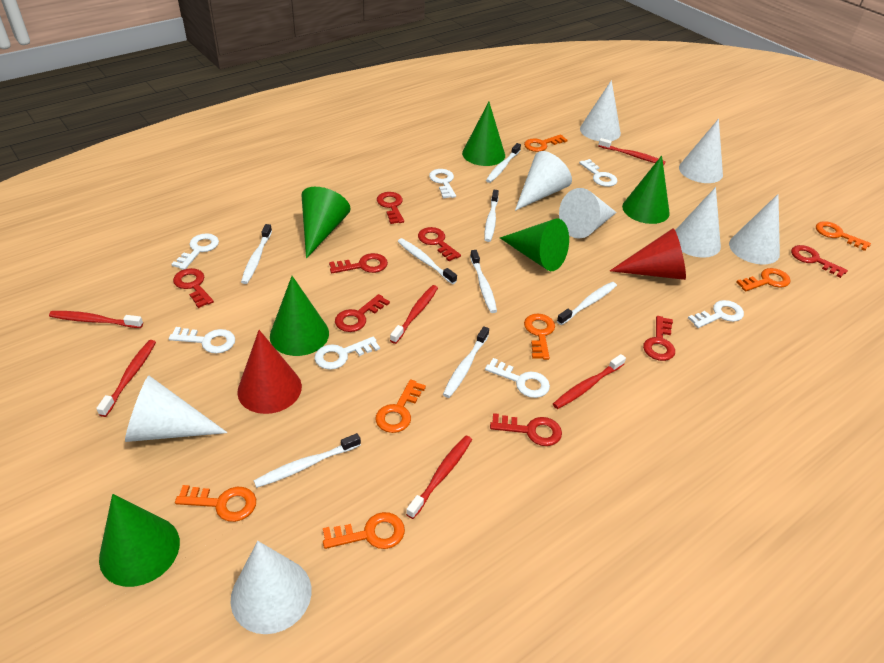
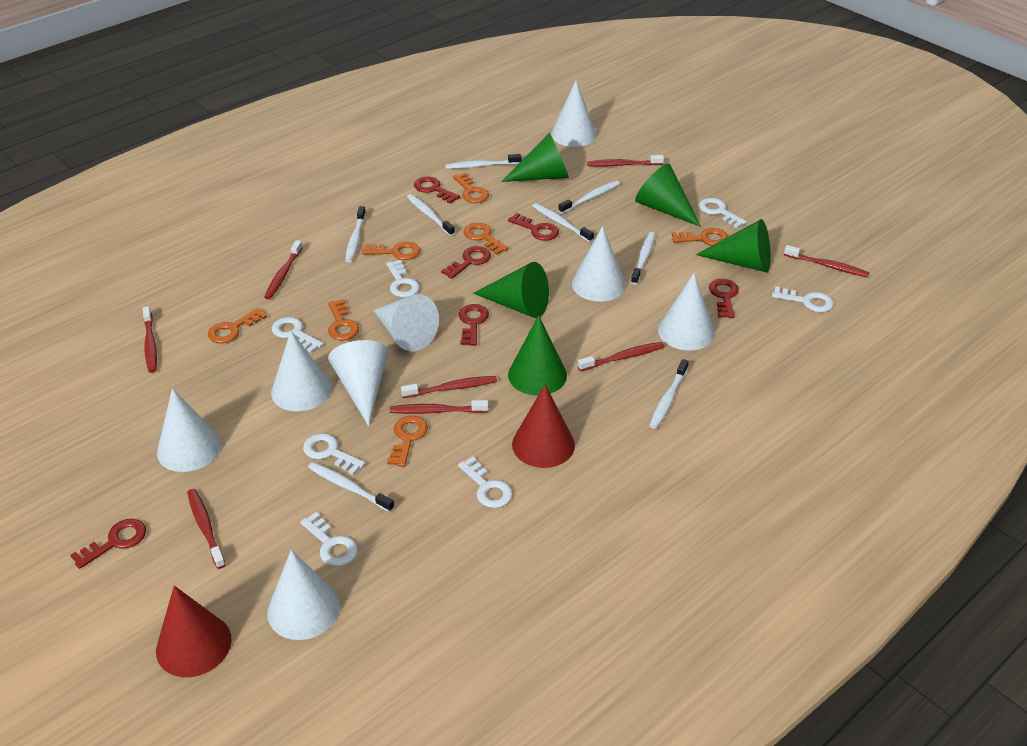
green cone: [99,494,180,587] [270,276,329,356] [302,187,351,259] [462,102,505,166] [500,219,569,271] [622,156,670,224] = 6 -> [473,262,549,318] [501,133,569,182] [508,315,567,396] [635,164,701,227] [696,219,771,273] = 5
red key: [173,268,214,308] [329,253,388,273] [335,294,390,332] [377,192,404,224] [418,227,461,261] [490,413,562,446] [643,316,675,361] [791,245,848,278] = 8 -> [70,519,146,569] [414,177,460,204] [441,246,491,279] [458,304,489,346] [508,213,559,241] [709,279,739,318] = 6
red toothbrush: [49,311,143,328] [96,340,156,417] [390,285,438,344] [406,435,472,519] [553,354,626,409] [598,138,666,165] = 6 -> [143,306,157,373] [187,489,226,569] [264,240,303,299] [390,400,489,414] [401,376,497,398] [578,342,665,371] [587,155,664,167] [784,245,870,277] = 8

